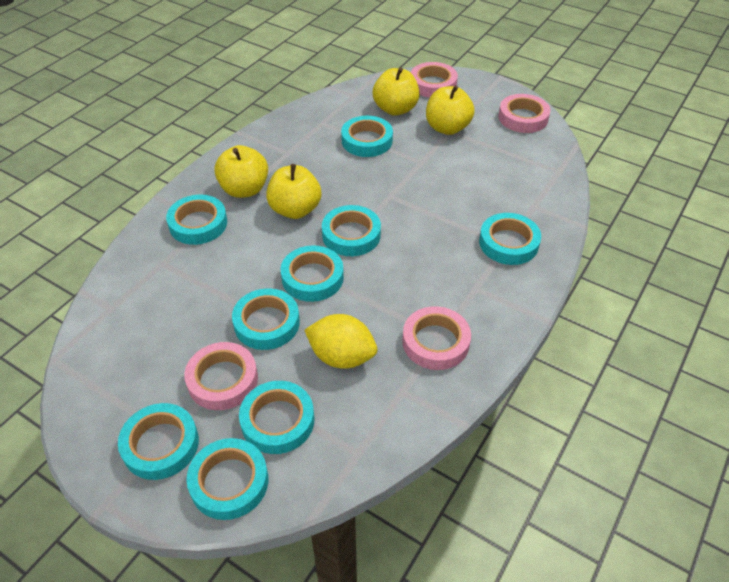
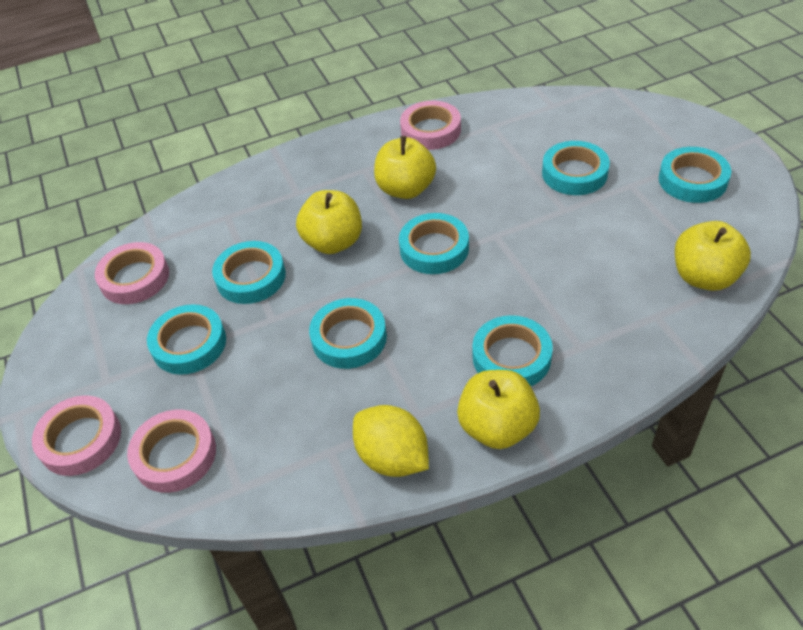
turquoise tape: [118,403,199,480] [166,195,227,245] [186,438,268,520] [232,288,300,350] [239,381,314,454] [281,245,344,302] [322,205,381,256] [341,116,393,157] [479,213,541,265] = 9 -> [147,304,226,375] [212,241,286,304] [309,298,387,369] [399,213,469,274] [472,315,553,386] [542,141,610,195] [659,147,731,203] = 7

